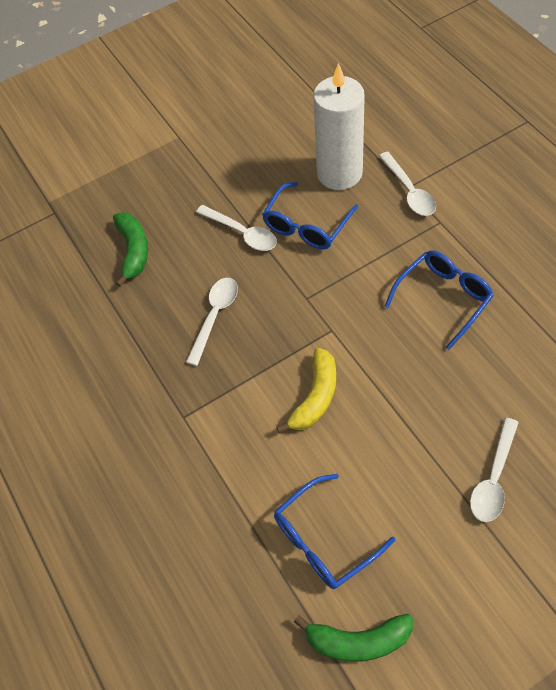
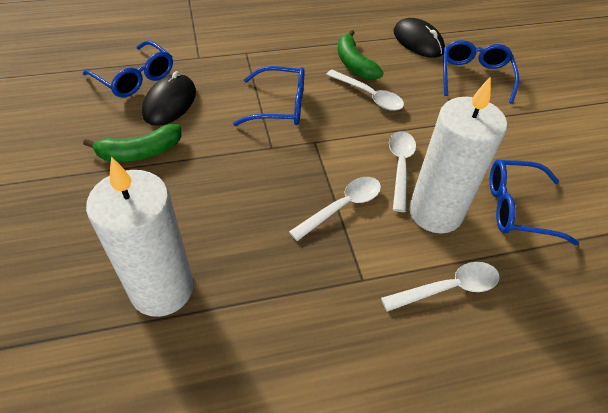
black mouse: none = 0 -> [142,71,196,126] [394,18,445,58] = 2
blue glasses: [262,182,358,249] [274,474,395,589] [384,250,494,350] = 3 -> [83,41,173,98] [233,66,305,126] [443,40,519,104] [489,159,579,246] = 4
white candle: [313,63,365,190] = 1 -> [86,157,194,317] [409,76,507,233] = 2
yellow banana: [276,348,336,433] = 1 -> none = 0

